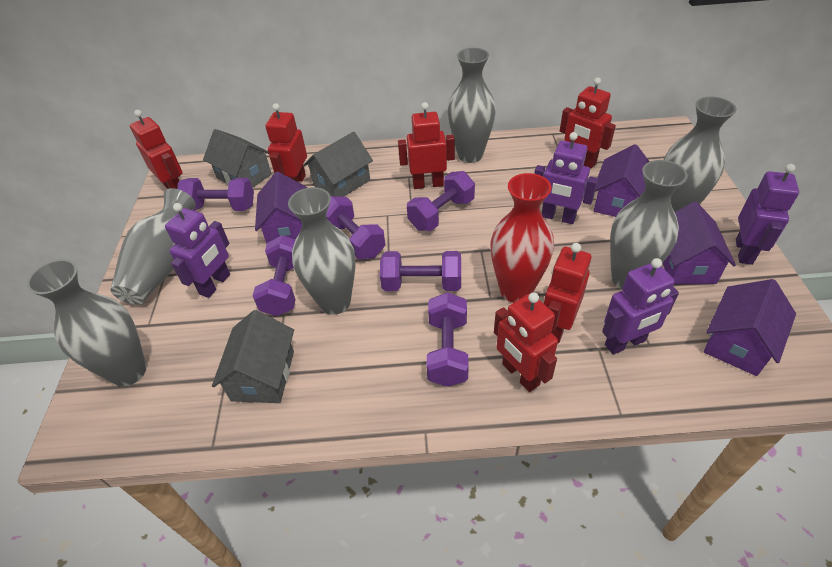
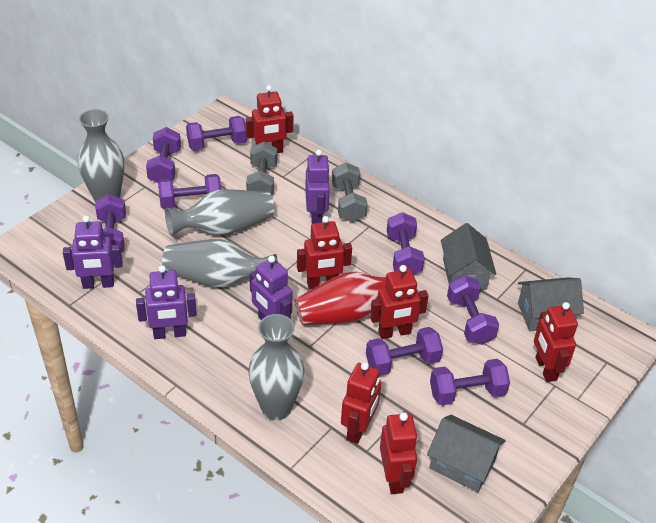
grey dumbbell: none = 0 -> [246,142,277,196] [332,163,367,222] = 2
grey vase: [26,259,147,387] [110,188,196,305] [288,187,356,315] [447,48,496,163] [610,160,688,289] [664,97,736,212] = 6 -> [78,109,124,203] [162,239,278,288] [165,189,274,236] [248,314,305,421] = 4
purple dumbbell: [177,178,254,211] [253,235,296,316] [327,196,385,260] [380,251,461,291] [407,171,475,231] [426,292,469,387] = 6 -> [95,194,126,253] [146,127,181,183] [158,174,222,209] [186,116,247,151] [366,327,443,376] [387,212,425,275] [430,359,510,405] [447,275,499,345] = 8
purple house: [255,172,308,244] [594,144,650,217] [663,201,736,284] [704,279,796,376] = 4 -> none = 0

